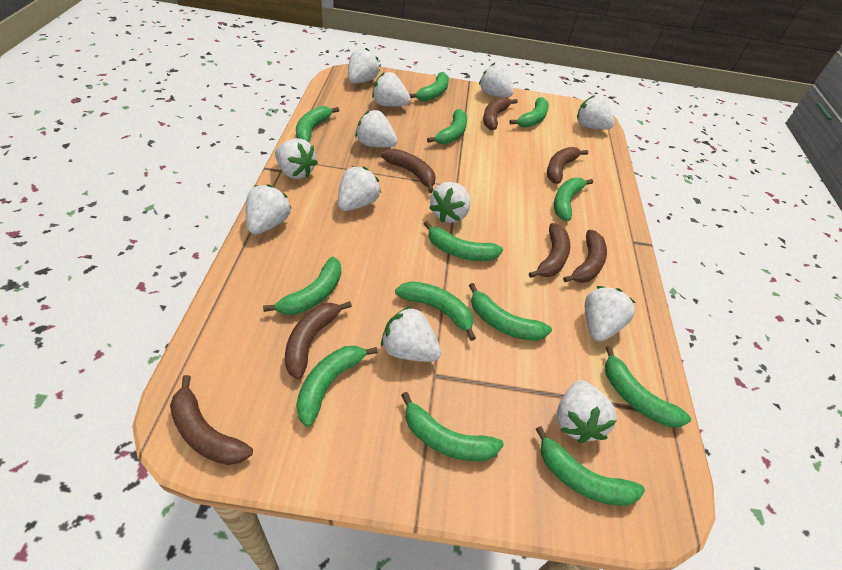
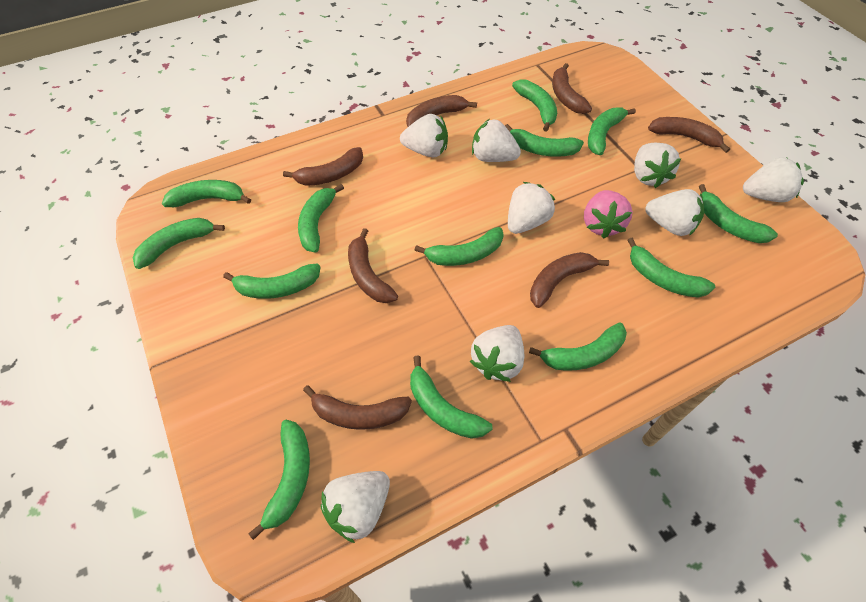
pink strawberry: none = 0 -> [584,190,633,239] = 1
white strawberry: [246,184,292,235] [275,138,318,179] [338,166,381,211] [348,48,380,83] [355,110,398,148] [372,72,411,107] [381,306,441,362] [429,182,470,223] [479,63,514,97] [557,380,617,443] [577,95,614,130] [585,286,636,341] = 12 -> [321,471,390,543] [400,114,448,157] [469,325,524,382] [472,119,521,162] [508,182,555,234] [634,143,681,188] [645,189,704,236] [743,157,804,202] = 8

